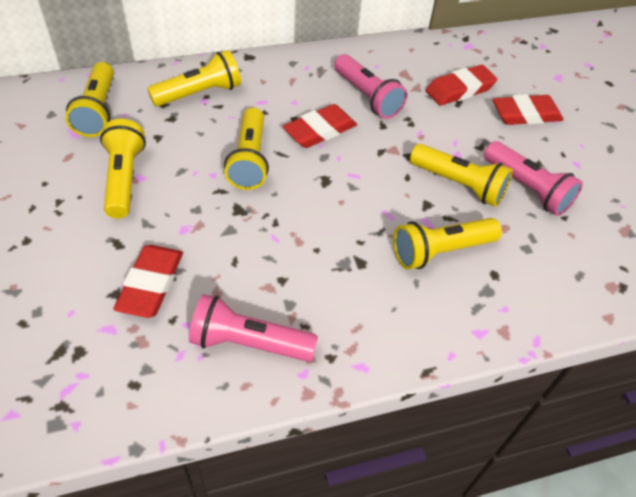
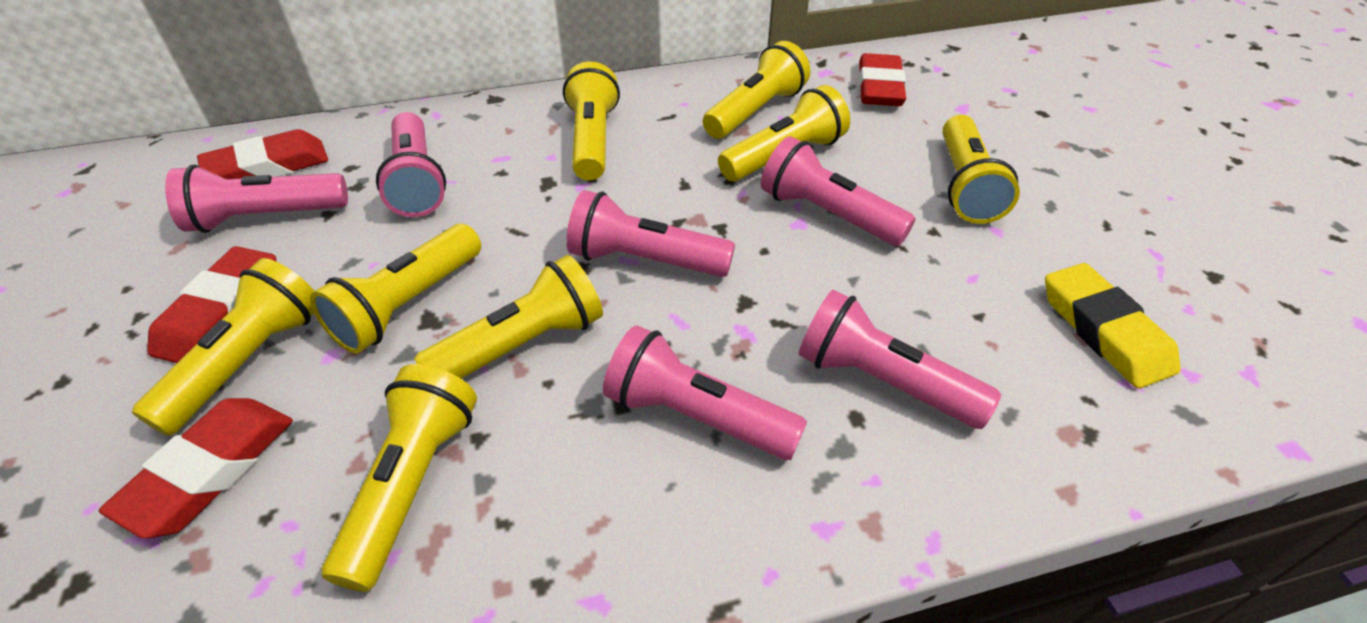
pink flashlight: [189,294,318,362] [334,54,407,119] [484,141,583,216] = 3 -> [165,165,348,233] [376,112,446,217] [566,190,735,277] [603,325,807,460] [761,136,916,246] [799,290,1001,429] = 6
yellow eraser: none = 0 -> [1045,263,1181,389] = 1
yellow flashlight: [65,62,114,137] [100,119,146,219] [147,50,241,107] [224,108,269,190] [393,218,502,270] [410,144,513,207] = 6 -> [132,258,314,436] [310,224,481,354] [322,364,477,592] [414,255,603,379] [563,61,620,181] [703,41,810,139] [718,85,850,181] [942,115,1020,224] = 8

